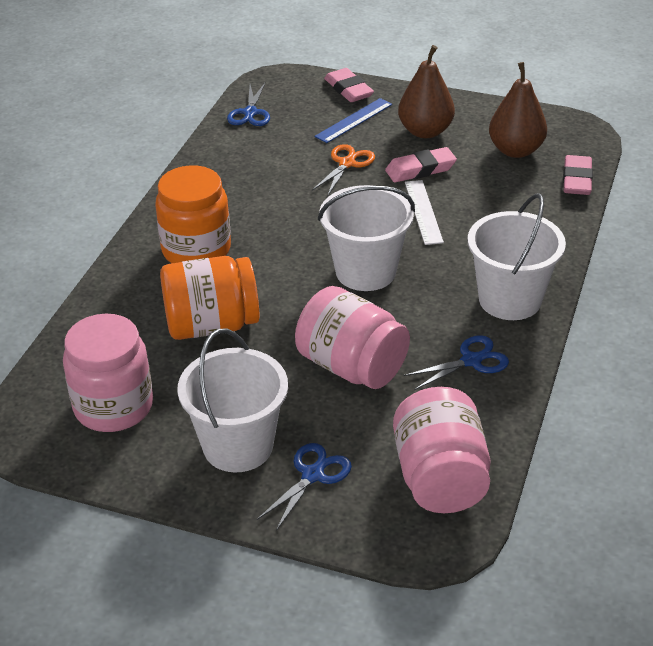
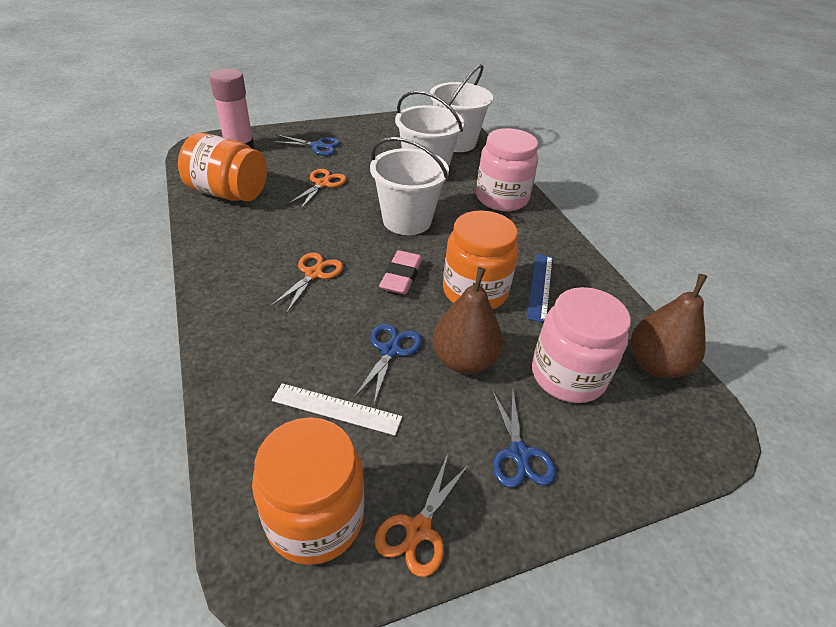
orange jar: [155,165,231,263] [160,256,259,340] = 2 -> [178,133,267,201] [252,417,365,565] [443,210,518,309] = 3
orange scissors: [312,144,375,197] = 1 -> [270,252,343,314] [287,169,347,210] [374,455,470,577] = 3
pink eraser: [324,68,374,102] [385,147,457,183] [563,155,593,195] = 3 -> [379,250,423,295] = 1
pink glue stick: none = 0 -> [209,68,254,149] = 1
pink jar: [63,314,153,432] [295,286,410,389] [393,387,490,513] = 3 -> [476,128,538,211] [532,287,631,403] = 2

